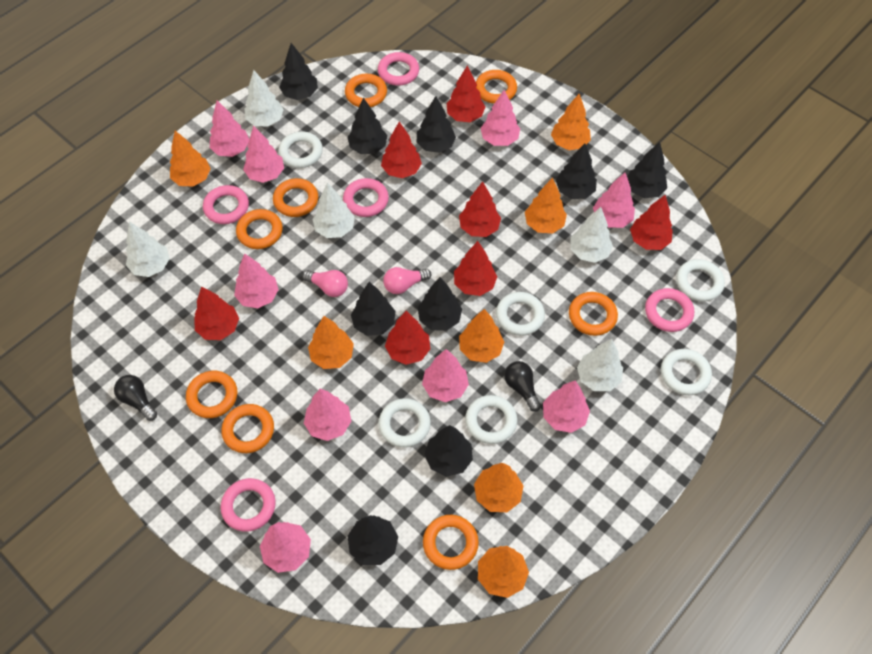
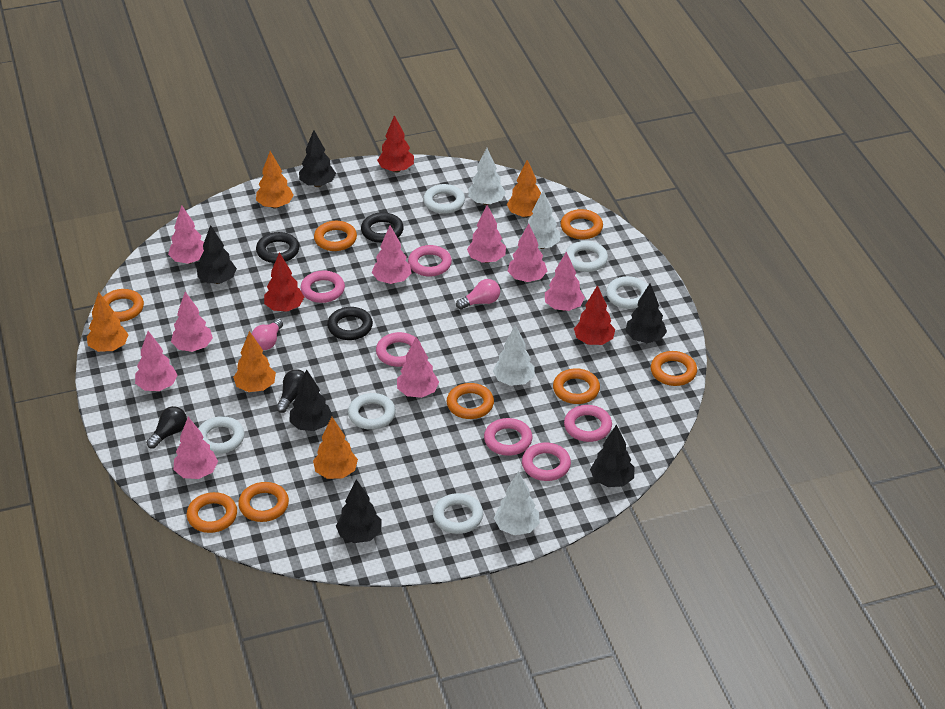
black ring: none = 0 -> [256,232,299,263] [327,307,373,340] [361,212,404,243] = 3
black tree: [279,43,318,100] [347,98,387,154] [347,515,398,565] [351,282,396,336] [417,96,456,153] [418,277,462,331] [424,425,473,477] [556,144,597,199] [627,142,667,198] = 9 -> [197,225,237,284] [289,369,333,431] [299,130,336,187] [336,479,382,543] [590,424,634,487] [625,284,667,343] = 6
orange tree: [170,131,211,187] [308,316,354,369] [459,309,504,363] [474,463,523,512] [478,546,529,598] [525,178,567,234] [551,94,591,150] = 7 -> [87,292,129,352] [233,331,276,392] [256,151,294,209] [313,417,358,479] [507,160,541,218] = 5
pink ring: [203,185,249,224] [221,478,276,532] [343,178,389,217] [378,52,419,85] [645,288,694,332] = 5 -> [300,271,345,303] [376,332,421,367] [408,245,452,277] [484,418,532,456] [522,443,571,481] [564,405,612,442] = 6
red tree: [194,286,239,340] [381,122,422,178] [385,311,430,365] [447,65,485,122] [454,241,497,296] [459,181,501,237] [630,195,673,250] = 7 -> [264,252,304,312] [377,115,414,173] [574,285,615,345] = 3
white tree: [126,222,170,277] [245,70,284,126] [312,182,355,238] [570,207,613,263] [577,339,623,391] = 5 -> [468,148,506,205] [493,325,535,386] [494,471,540,535] [523,191,560,249] = 4

